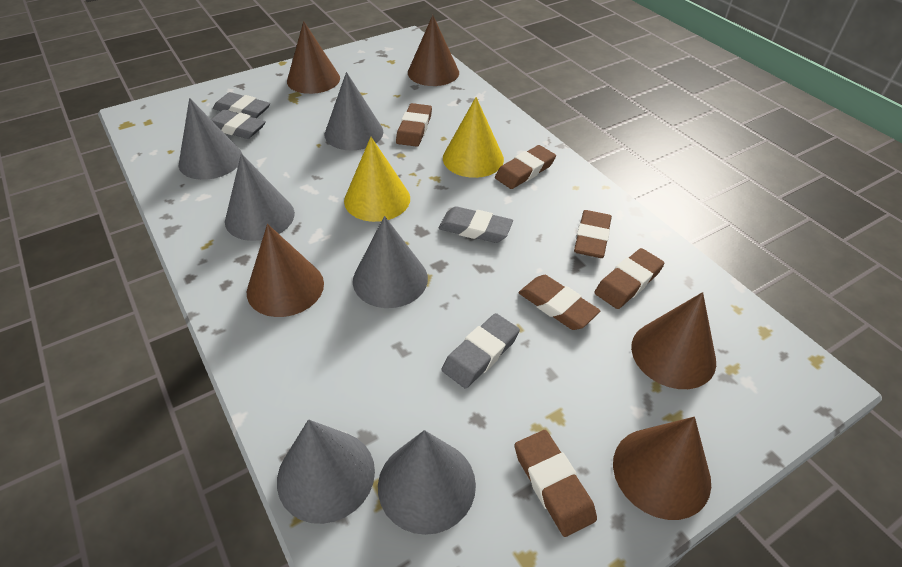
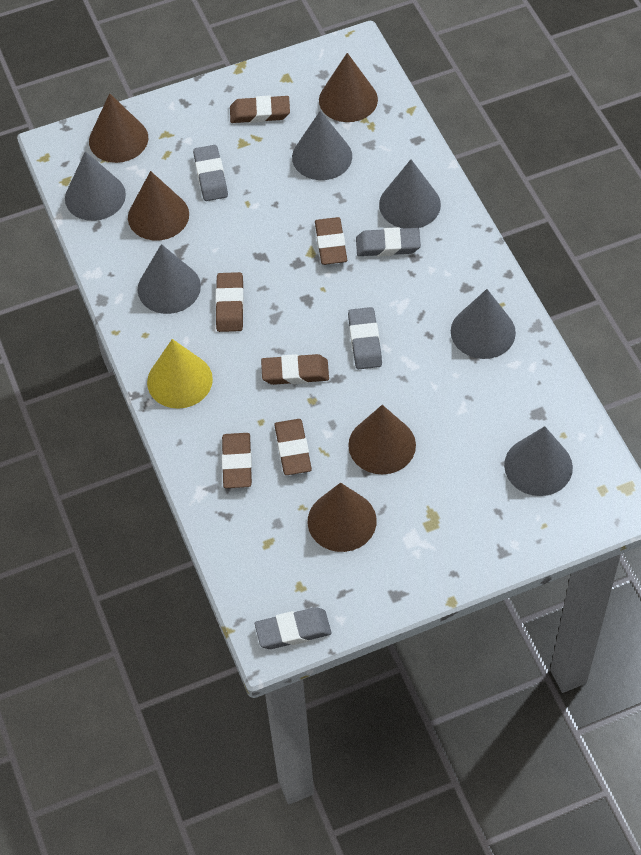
yellow cone: [344,137,410,222] [443,97,504,178] = 2 -> [147,339,213,409] = 1

